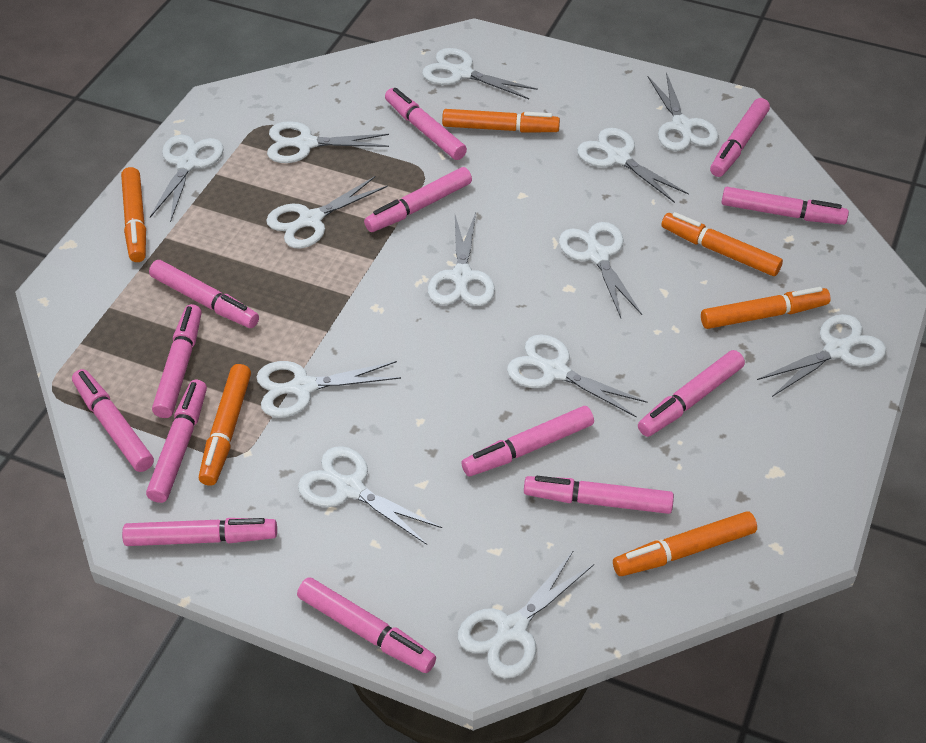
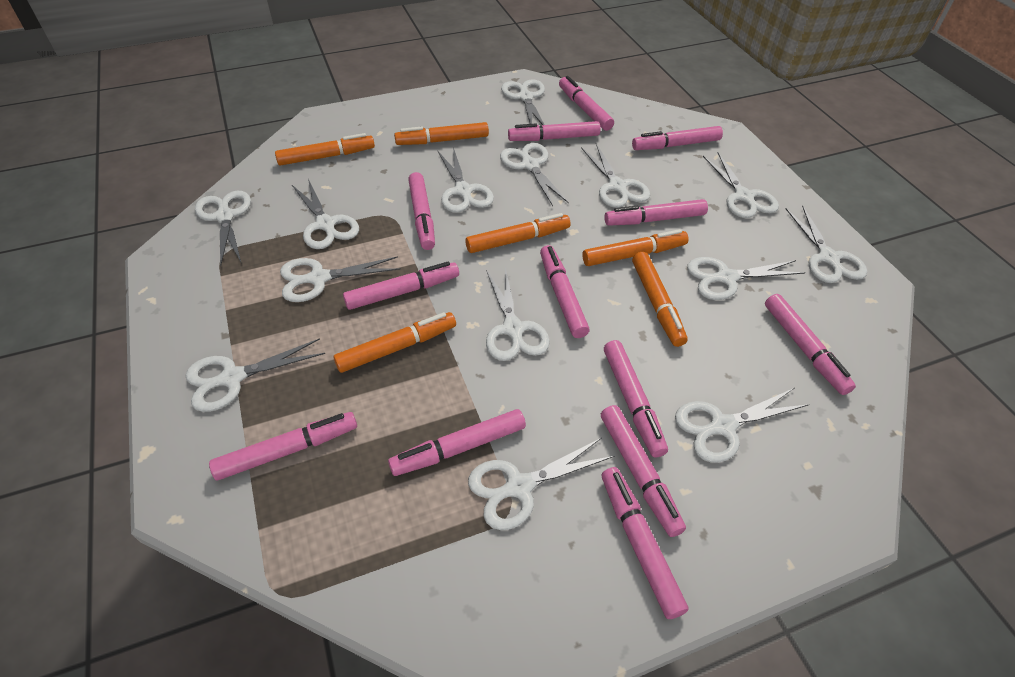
white scissors: [150,135,224,222] [257,361,401,418] [266,176,388,249] [267,121,389,163] [298,446,442,545] [422,48,538,99] [428,212,495,306] [458,550,594,678] [507,335,647,418] [559,222,642,318] [577,128,689,203] [648,72,718,151] [757,314,886,397] = 13 -> [185,338,325,412] [195,191,251,266] [280,256,401,302] [292,179,359,249] [438,147,494,213] [468,438,614,530] [486,267,550,361] [500,143,569,206] [501,79,545,125] [581,144,650,208] [675,388,810,463] [687,257,806,300] [703,153,779,218] [786,205,867,283] = 14

